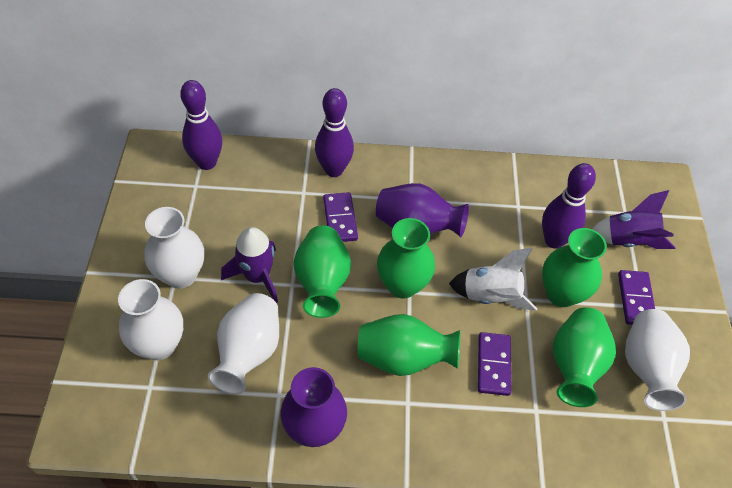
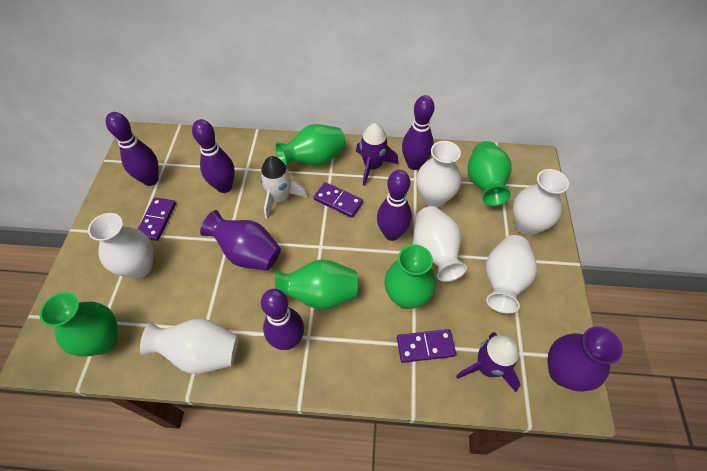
purple bowling pin: [180,80,222,170] [315,88,354,177] [542,163,596,249] = 3 -> [106,112,159,186] [192,119,235,193] [261,289,304,350] [377,170,412,241] [402,95,435,170] = 5
white vase: [118,279,183,360] [144,207,204,289] [208,293,279,394] [625,309,690,411] = 4 -> [88,213,153,278] [140,318,238,374] [414,206,467,282] [417,141,461,207] [486,235,537,313] [513,169,569,235] = 6

